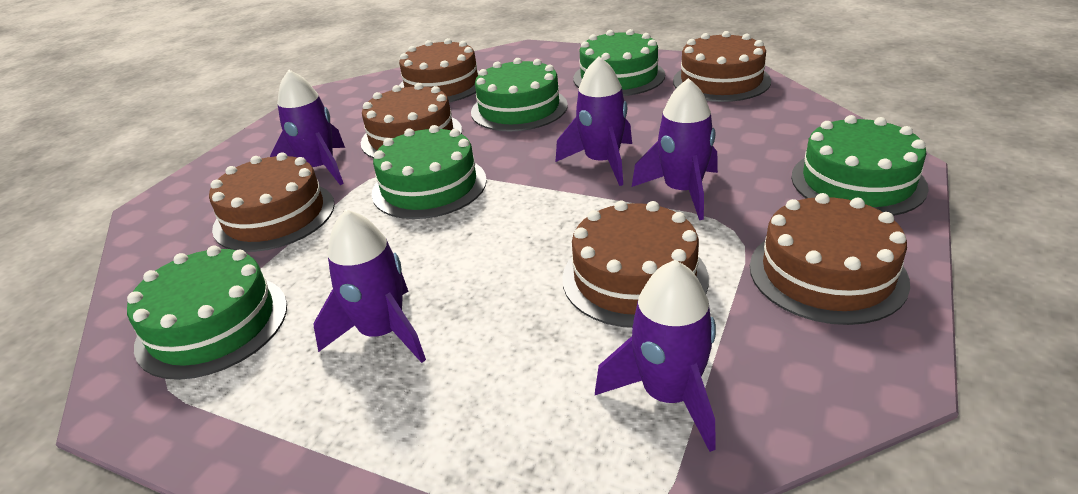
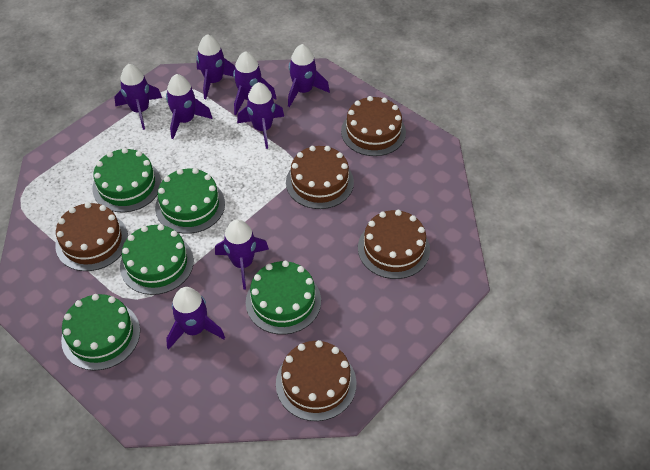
brown cake: [209,152,335,252] [361,83,462,159] [399,38,479,102] [562,201,709,328] [673,31,771,102] [750,193,910,325] = 6 -> [55,202,128,271] [276,340,356,421] [286,146,354,209] [341,96,406,156] [358,210,430,279] = 5
purple rocket: [270,70,345,185] [313,209,426,363] [555,56,632,186] [595,260,716,452] [632,78,718,220] = 5 -> [114,64,162,130] [166,74,212,139] [166,287,225,349] [196,34,235,99] [215,219,269,290] [233,51,277,115] [237,82,284,149] [288,44,330,107] = 8

